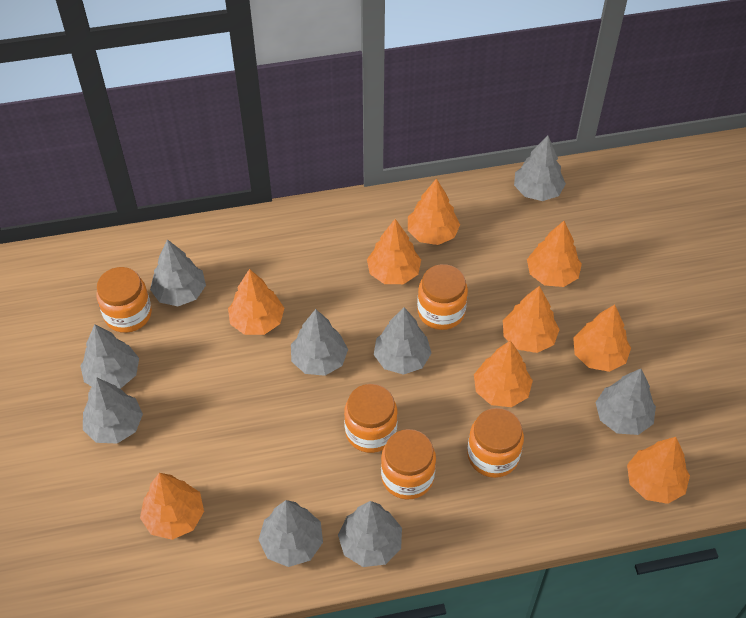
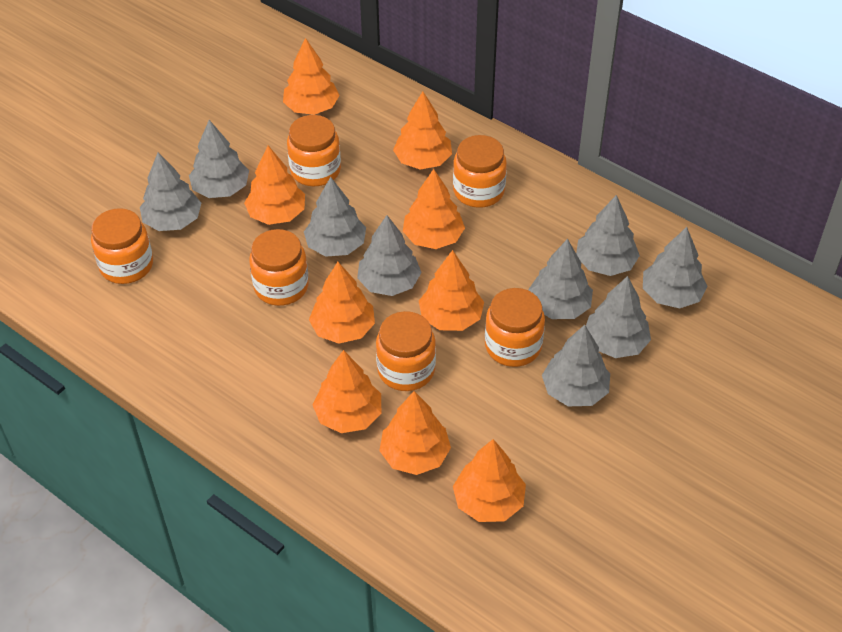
orange jar: [96,267,152,333] [344,384,398,453] [381,429,436,499] [417,264,468,330] [467,408,524,478] = 5 -> [91,208,153,284] [249,229,309,306] [287,115,341,186] [376,311,436,391] [453,135,507,208] [485,288,545,367] = 6

